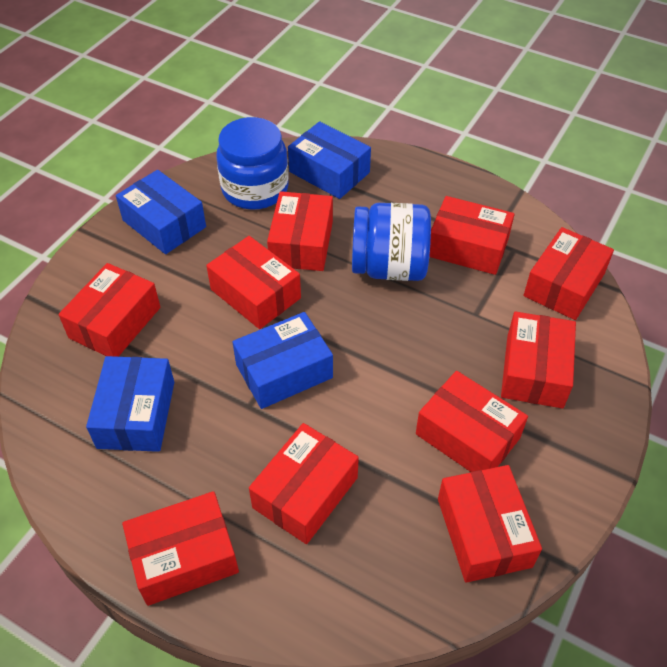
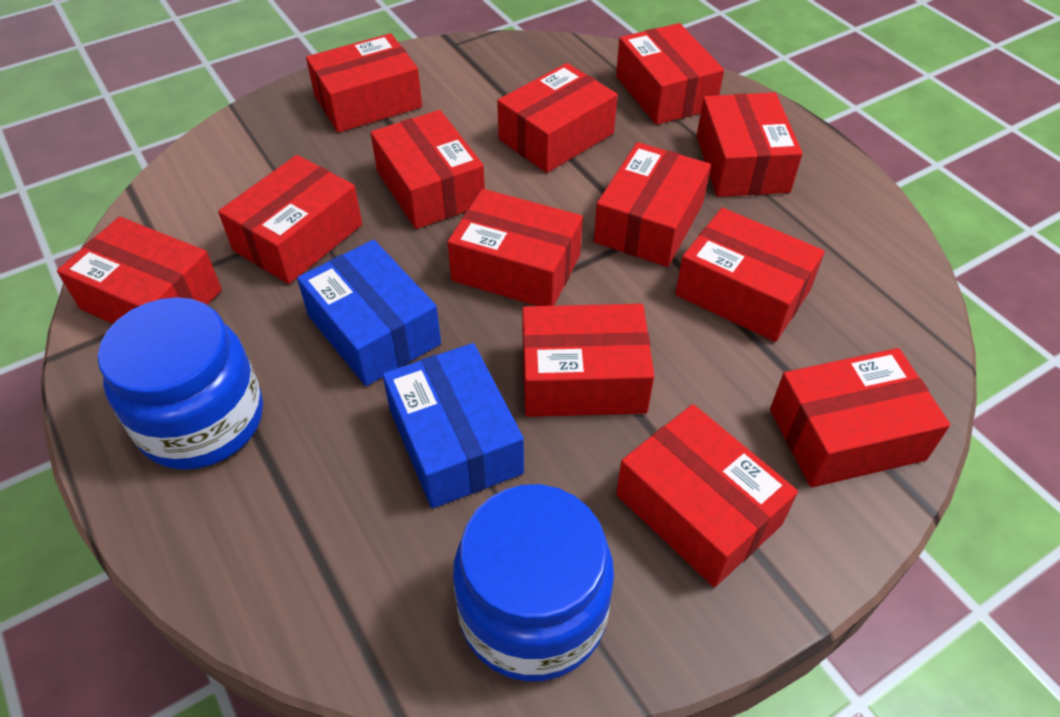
blue box: [86,356,174,452] [116,170,206,254] [232,312,333,409] [288,121,371,199] = 4 -> [297,240,441,386] [382,343,524,508] = 2
red box: [58,263,160,357] [122,491,239,606] [206,236,301,329] [249,423,359,544] [267,191,333,271] [416,371,528,472] [429,196,515,275] [438,465,542,583] [501,311,576,408] [524,227,614,320] = 10 -> [57,217,222,324] [218,155,362,284] [306,33,422,133] [370,110,485,229] [447,189,583,306] [497,63,618,173] [522,304,654,417] [594,142,711,267] [616,23,724,125] [616,404,798,587] [675,208,825,342] [697,93,803,197] [770,348,950,487] = 13

